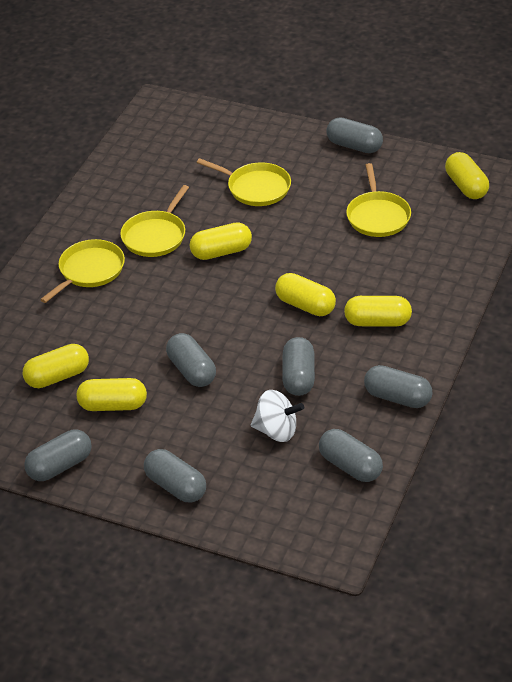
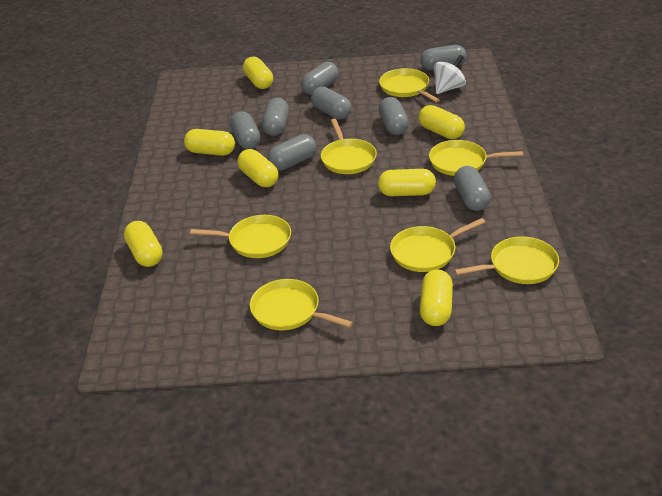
grey capsule: [24,430,92,481] [144,449,206,503] [166,333,216,387] [282,337,315,396] [319,429,383,482] [327,117,383,153] [364,365,433,408] = 7 -> [230,111,261,149] [262,98,289,136] [268,134,316,170] [301,62,339,95] [311,87,352,120] [378,97,409,135] [420,45,467,70] [454,166,491,211] = 8
yellow capsule: [22,344,89,388] [77,378,147,411] [190,222,252,260] [275,273,336,316] [344,296,412,327] [445,152,489,199] = 6 -> [124,221,163,267] [184,129,235,156] [237,149,279,187] [243,57,273,89] [378,169,436,196] [418,105,465,139] [420,270,453,326] = 7
yellow pan: [40,239,125,303] [120,185,189,257] [197,158,291,206] [346,163,411,237] = 4 -> [190,215,291,258] [250,279,353,330] [321,119,377,174] [379,68,440,103] [390,218,485,272] [429,140,523,176] [454,236,559,284] = 7

